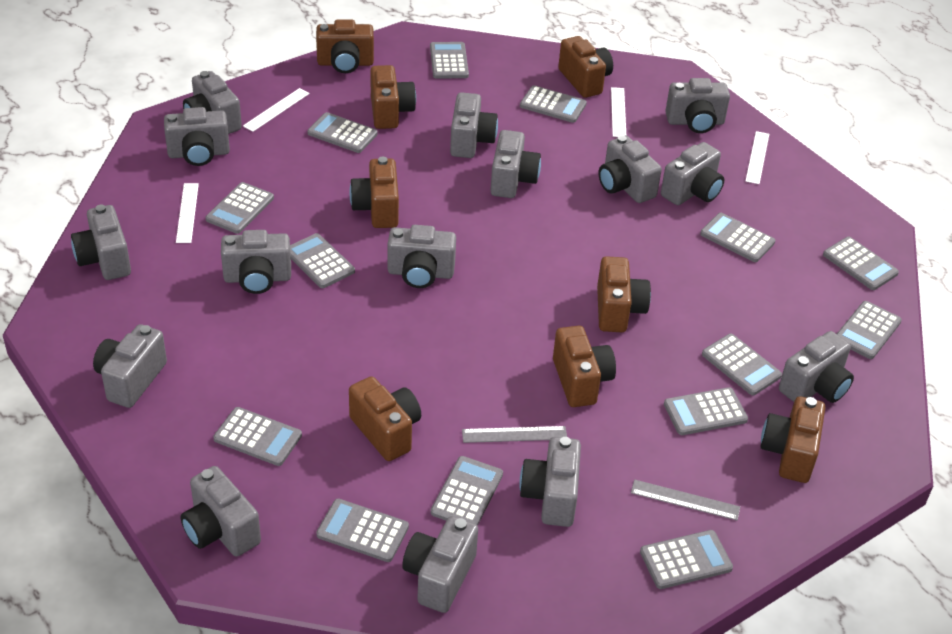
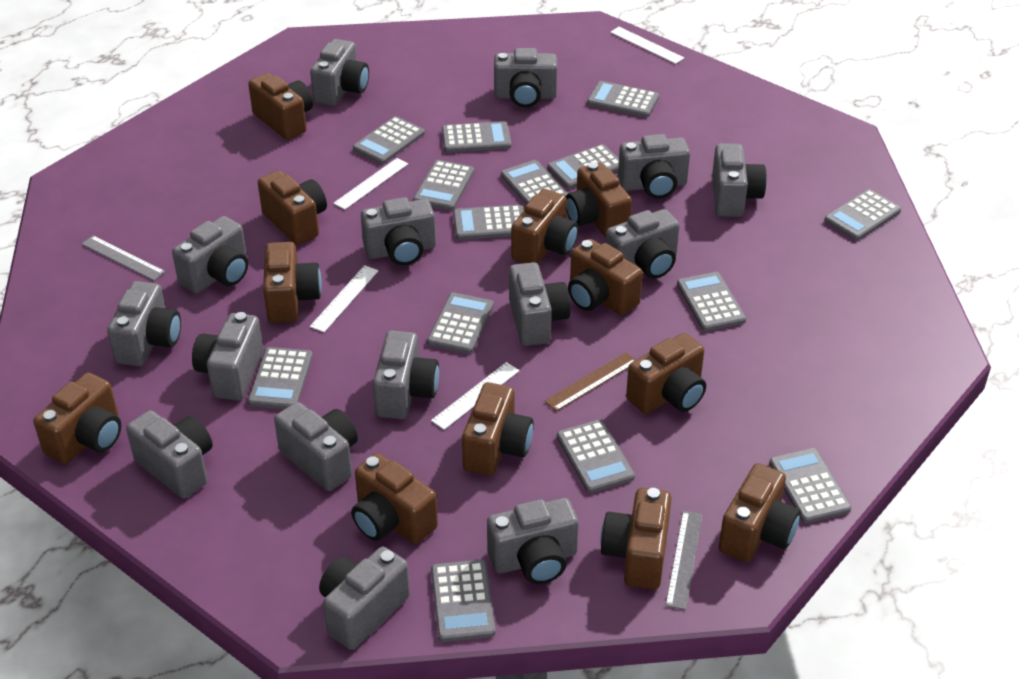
brown camera: [316,20,374,73] [349,157,399,228] [349,376,421,461] [371,65,416,129] [553,326,616,407] [558,36,613,98] [597,256,651,332] [761,396,825,483] = 8 -> [33,373,122,464] [248,73,313,140] [258,170,327,245] [263,242,322,323] [351,453,438,544] [462,382,534,476] [511,189,578,264] [566,162,632,238] [568,239,643,316] [601,488,672,590] [626,333,706,414] [719,463,801,562] = 12
brown ruler: none = 0 -> [544,352,636,412] = 1

